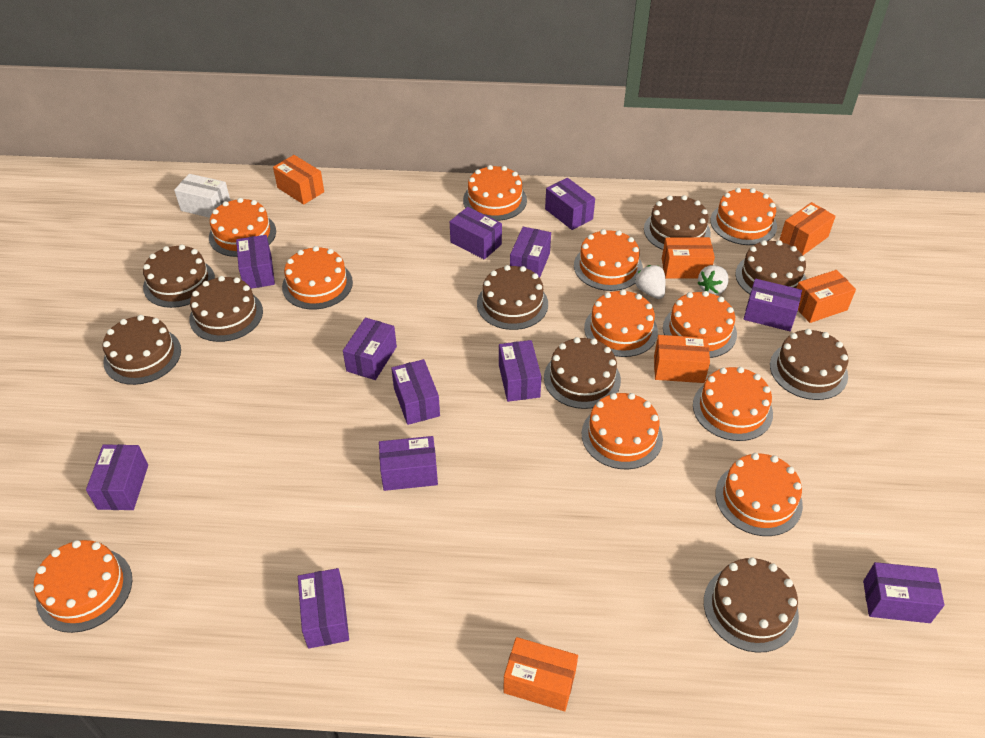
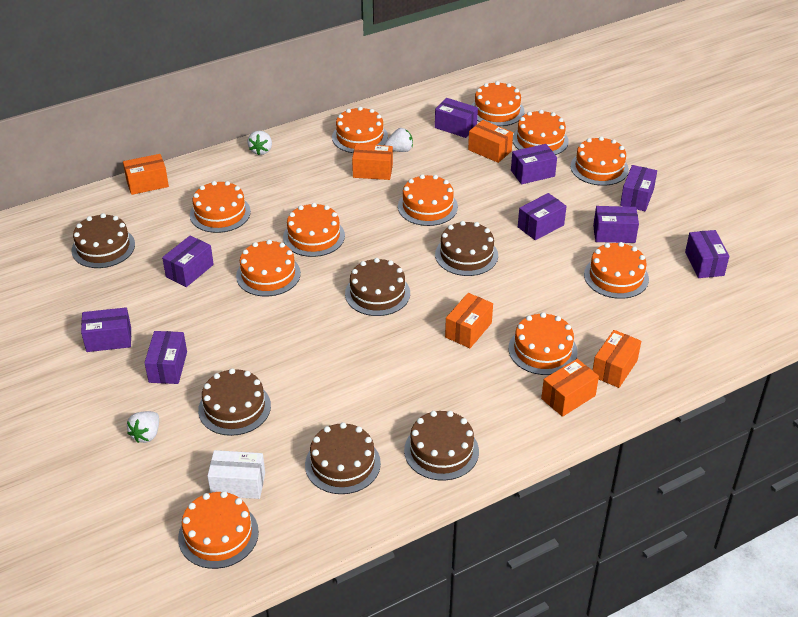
brown cake: [103,315,181,385] [143,244,215,308] [189,276,263,342] [477,265,548,330] [544,337,621,409] [644,195,711,250] [704,558,799,653] [735,240,806,294] [770,329,848,400] = 9 -> [71,213,135,268] [198,368,271,436] [305,422,381,494] [345,258,410,316] [404,411,479,481] [435,221,498,276] = 6
purple box: [86,444,148,510] [236,235,275,289] [298,568,349,649] [343,318,397,380] [379,436,438,491] [391,359,440,425] [450,207,502,260] [499,340,542,402] [510,227,551,278] [545,178,595,230] [744,279,802,331] [863,562,945,623] = 12 -> [81,307,131,352] [144,331,187,384] [162,235,214,287] [435,98,478,138] [511,144,557,184] [518,193,567,240] [593,206,639,243] [620,165,657,211] [685,230,729,278] = 9
white strawberry: [635,265,666,299] [698,265,729,295] = 2 -> [127,411,159,443] [247,131,272,155] [385,128,413,152] = 3

